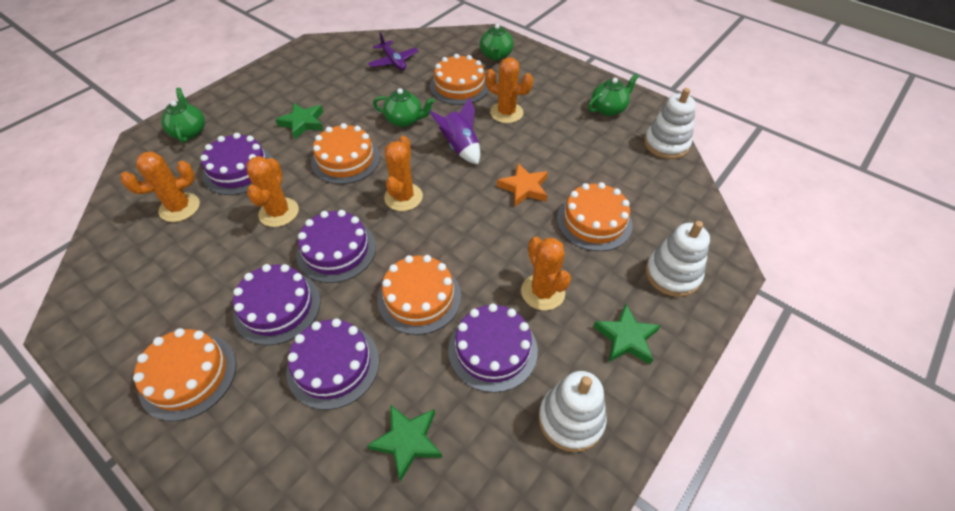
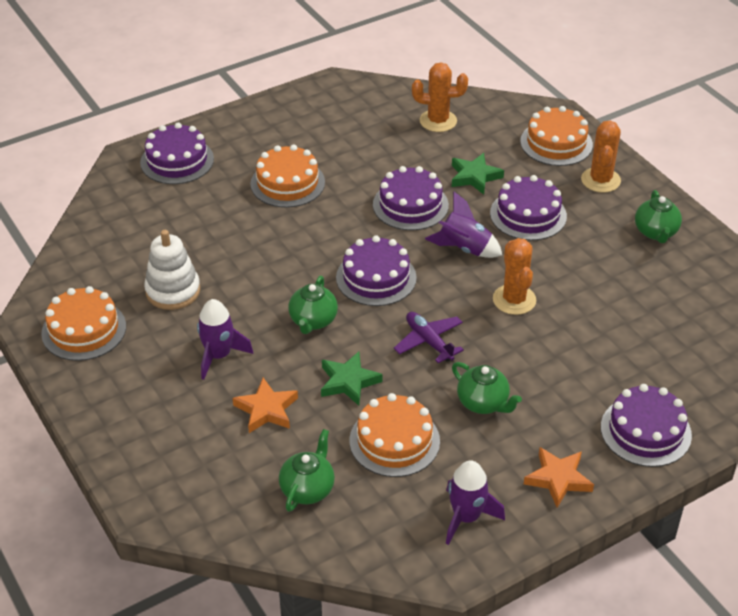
green star: [275,103,323,139] [367,404,442,482] [593,304,661,364] = 3 -> [321,352,383,406] [452,153,504,194] = 2
orange cactus: [121,151,200,222] [246,156,299,227] [384,136,423,211] [485,57,533,123] [521,237,571,310] = 5 -> [412,62,468,132] [493,238,536,315] [581,120,621,193] = 3
orange cake: [133,328,236,421] [311,123,380,184] [377,255,461,335] [430,54,489,105] [557,182,633,251] = 5 -> [41,286,126,361] [250,144,325,208] [349,393,440,477] [520,106,593,166] = 4
orange star: [497,163,548,206] = 1 -> [233,378,298,433] [524,447,594,508] = 2
purple rocket: [429,97,480,164] = 1 -> [197,299,253,380] [425,192,502,258] [446,460,505,545] = 3
white stacking toy: [539,371,607,452] [644,88,696,159] [646,221,710,297] = 3 -> [144,230,200,310] = 1

